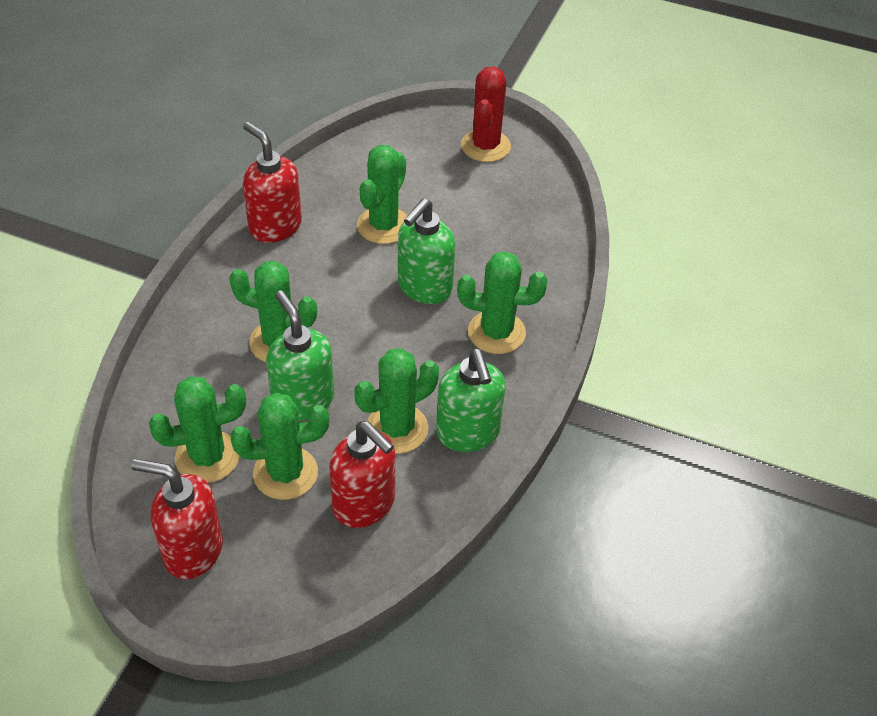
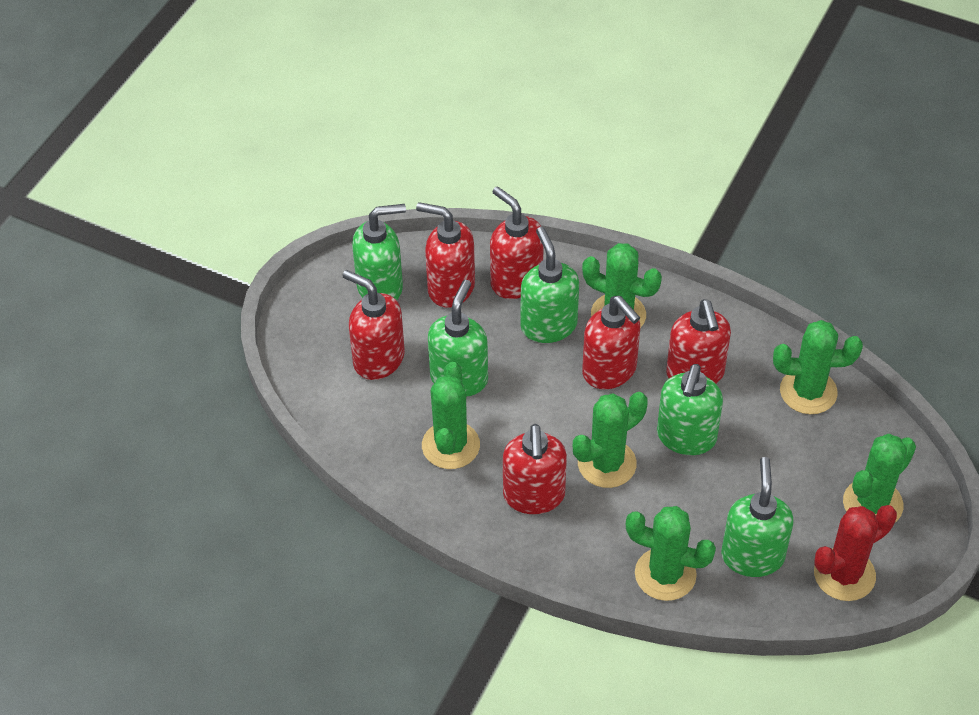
green soap dispenser: [266,290,334,421] [398,199,456,304] [436,349,506,452] = 3 -> [352,204,406,300] [428,280,488,397] [521,227,579,343] [657,364,723,455] [721,457,793,577] = 5
red soap dispenser: [131,459,223,579] [243,122,302,243] [329,421,395,528] = 3 -> [342,270,405,380] [416,202,475,308] [490,186,544,299] [503,424,567,514] [582,296,640,389] [666,299,731,384] = 6

